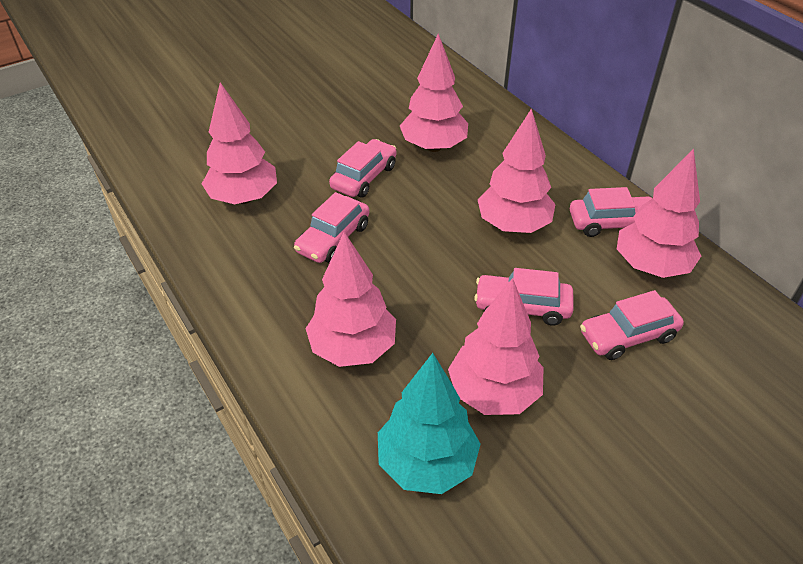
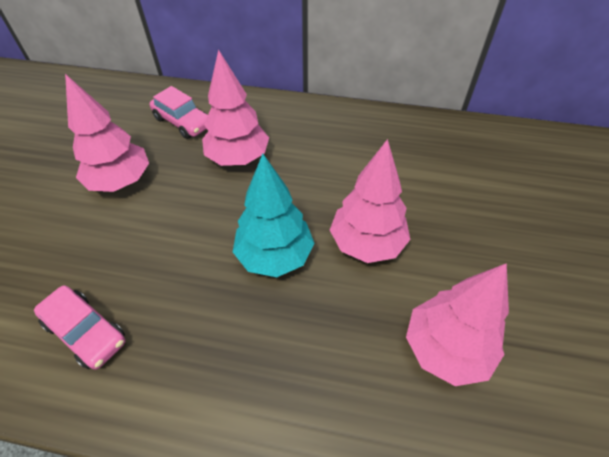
pink car: [294,192,369,263] [329,139,396,198] [474,268,574,325] [570,187,652,237] [580,290,684,360] = 5 -> [34,285,125,369] [149,86,208,139] = 2
pink tree: [202,82,277,204] [305,232,396,367] [400,33,468,152] [448,278,544,415] [478,108,556,233] [617,149,701,278] = 6 -> [65,74,149,192] [202,49,269,166] [330,139,411,263] [406,263,509,386] = 4

